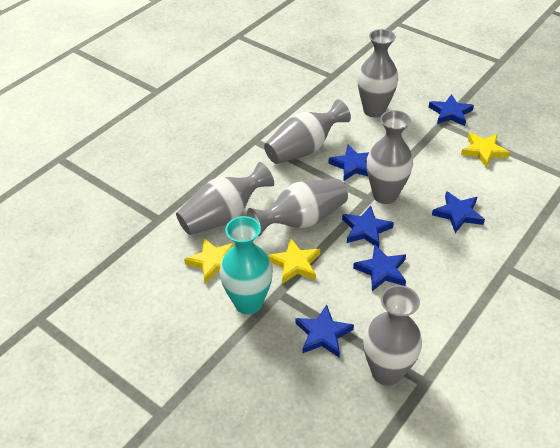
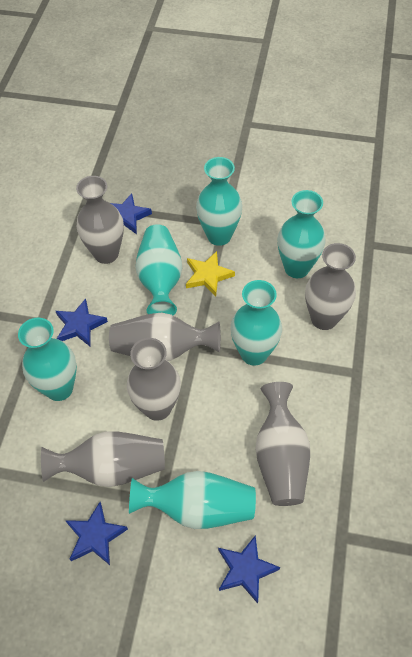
blue star: [295,305,354,357] [328,145,369,181] [342,206,394,248] [353,245,406,291] [429,94,474,126] [432,191,485,233] = 6 -> [56,298,108,346] [65,502,128,565] [111,193,152,234] [218,535,280,604] = 4
turquoise vase: [219,216,273,315] = 1 -> [18,318,77,401] [129,471,256,529] [136,224,182,315] [196,157,242,246] [231,280,282,366] [278,190,326,278] = 6
yellow star: [184,238,235,283] [268,239,320,284] [461,132,510,167] = 3 -> [186,251,235,296] = 1

